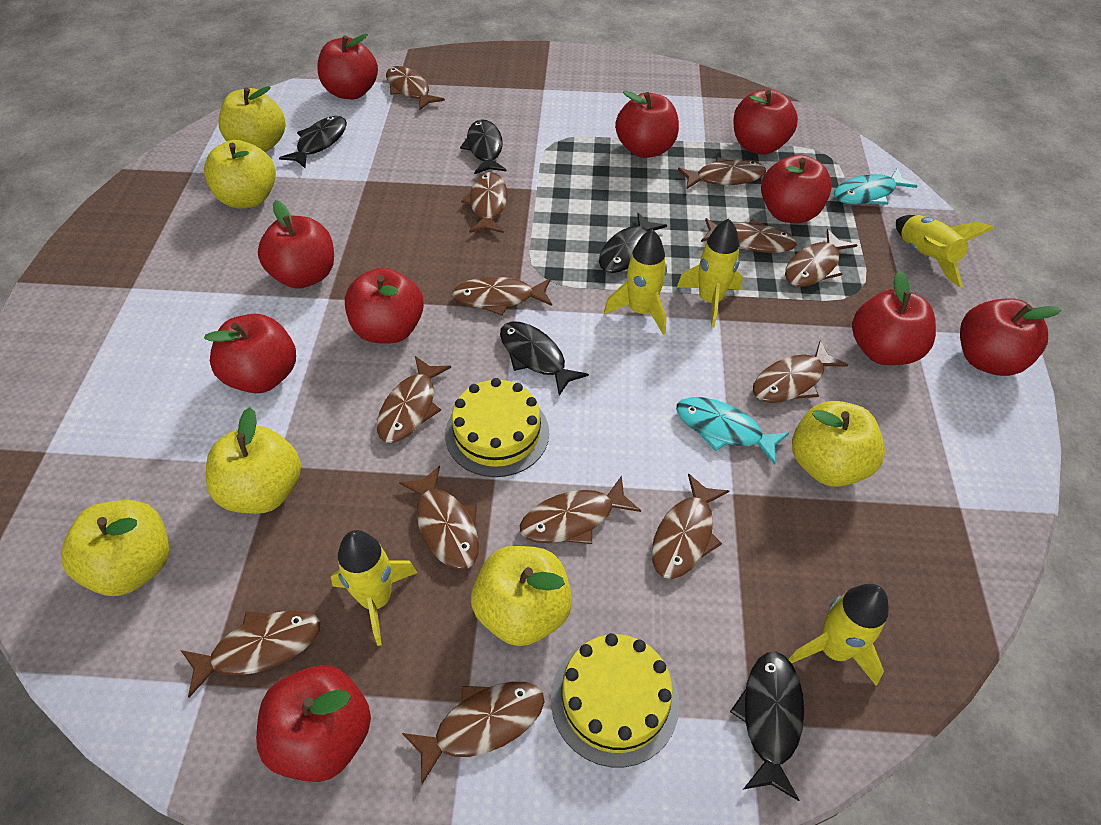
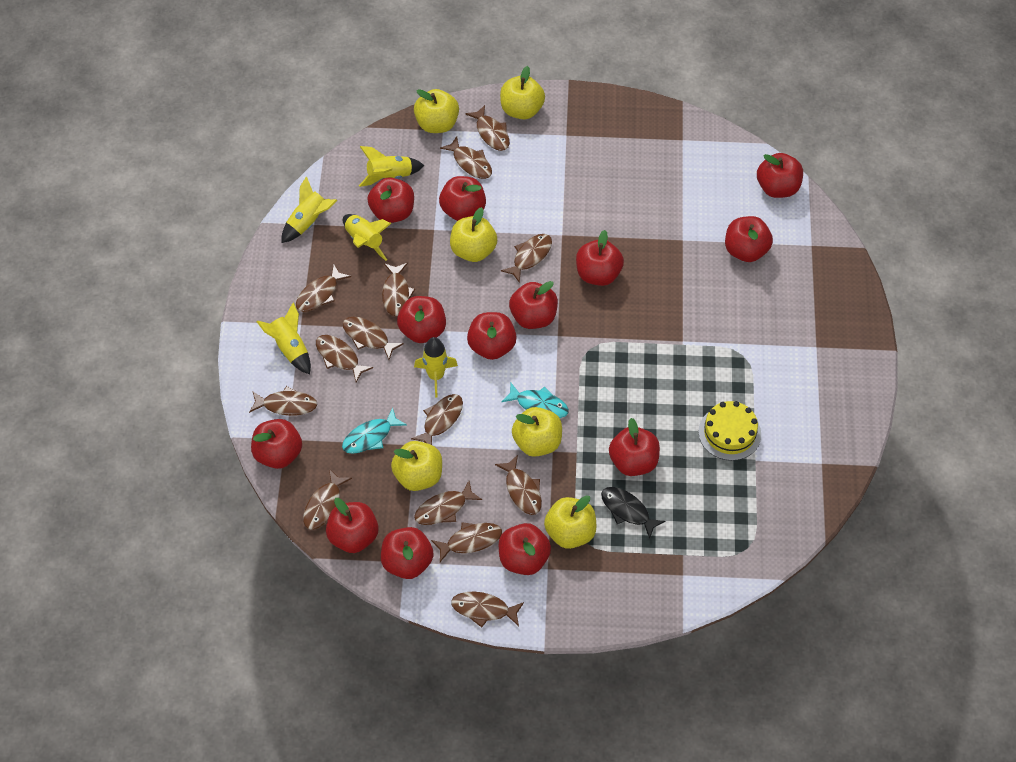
black fish: [279,116,347,168] [460,119,506,174] [500,321,589,396] [599,213,667,273] [730,652,804,801] = 5 -> [601,487,666,539] = 1
brown fish: [181,610,320,697] [377,356,451,443] [386,66,445,111] [399,466,479,570] [402,682,544,784] [452,277,552,315] [461,172,508,233] [520,476,641,544] [652,473,729,579] [678,157,766,190] [701,218,797,253] [753,341,848,403] [785,229,857,287] = 13 -> [249,386,317,416] [296,265,351,312] [303,469,352,530] [316,335,373,383] [342,317,404,360] [382,263,415,316] [411,394,463,445] [414,481,482,525] [431,522,502,562] [440,136,492,179] [451,592,524,628] [465,105,510,151] [495,455,542,515] [501,234,552,283] = 14
red apple: [204,314,296,393] [256,665,371,782] [258,200,334,289] [317,34,378,99] [345,268,424,343] [615,90,679,158] [733,90,798,155] [761,154,832,223] [852,271,936,365] [960,298,1061,376] = 10 -> [251,419,302,469] [326,498,379,553] [367,177,414,223] [381,527,433,579] [397,296,446,343] [439,176,486,221] [467,312,517,360] [499,523,551,575] [509,281,558,329] [576,230,624,286] [609,418,660,476] [725,216,773,262] [757,153,803,198] = 13
yellow cake: [445,378,549,477] [551,633,680,767] = 2 -> [698,401,761,461] = 1

